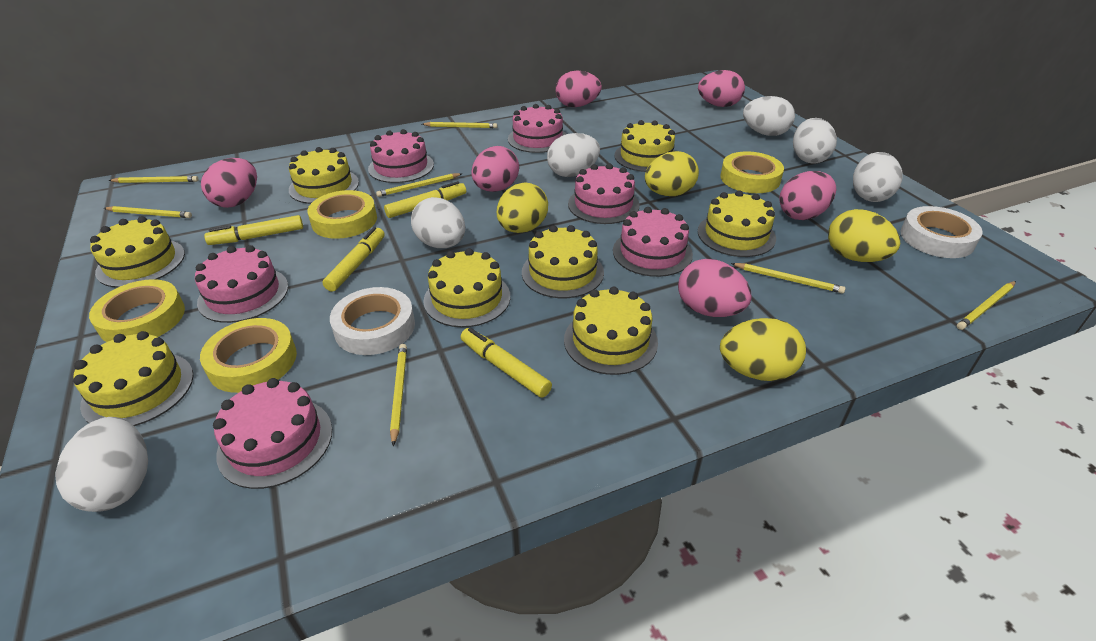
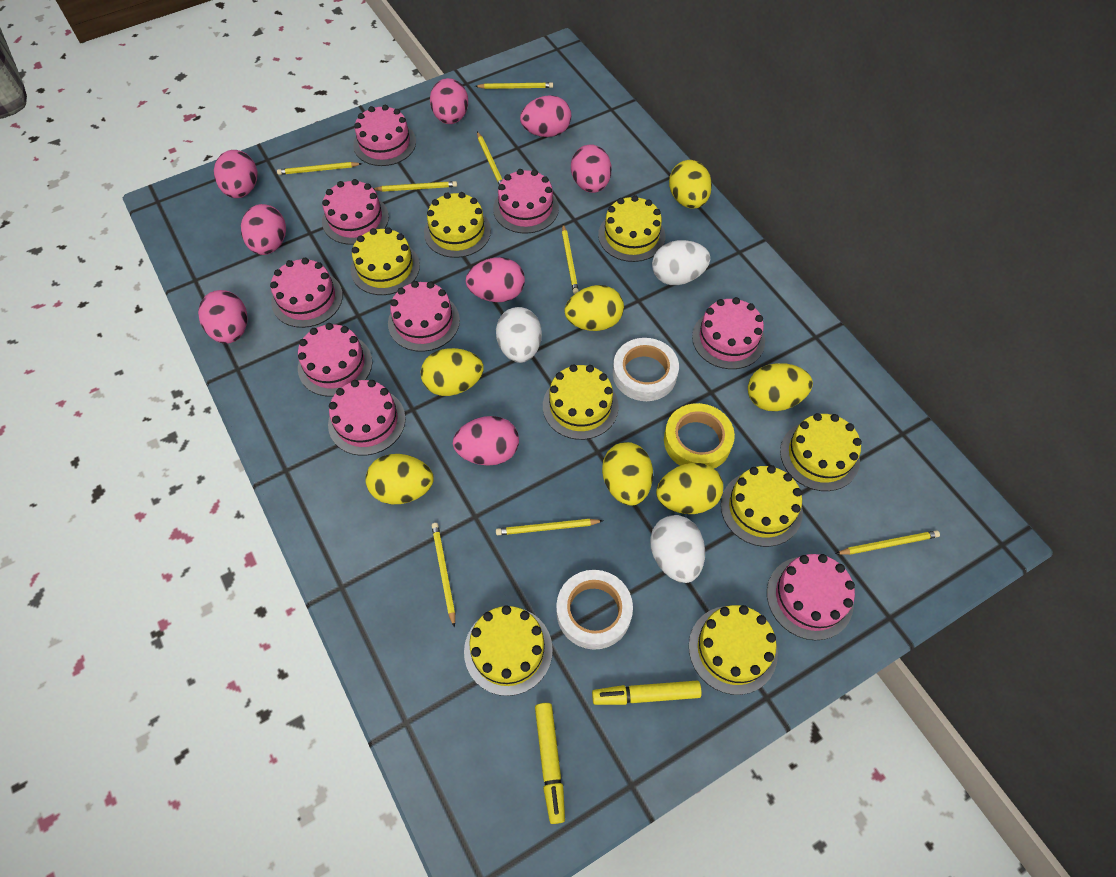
pink cake: [195,245,288,323] [213,378,332,489] [368,129,434,183] [508,104,566,153] [568,164,640,224] [613,207,693,277] = 6 -> [270,258,343,328] [298,323,372,397] [322,179,389,245] [328,380,406,456] [353,105,416,166] [388,281,460,352] [493,169,559,234] [692,297,765,369] [767,554,855,640] = 9
pink egg: [201,158,257,208] [472,146,519,192] [556,71,602,107] [678,259,752,317] [698,70,745,107] [779,171,836,220] = 6 -> [198,290,247,344] [214,150,258,198] [241,204,286,255] [430,78,468,124] [453,416,519,466] [466,257,525,302] [520,95,571,137] [571,145,611,193] = 8
white egg: [55,417,148,512] [411,197,465,248] [547,133,600,177] [743,96,795,136] [793,118,837,164] [853,152,903,202] = 6 -> [496,307,542,363] [650,515,705,583] [652,240,710,285] = 3
yellow egg: [497,182,548,233] [645,151,699,196] [720,318,806,381] [828,209,900,262] = 4 -> [365,454,434,504] [421,348,484,396] [564,285,624,331] [602,442,653,506] [656,463,723,514] [669,160,712,209] [748,363,813,411] = 7
yellow marker: [204,215,303,245] [323,227,385,291] [384,181,466,218] [461,328,552,398] = 4 -> [535,703,565,824] [592,681,702,705] = 2
yellow pencil: [104,206,192,218] [109,176,198,183] [376,173,462,197] [390,344,407,446] [422,122,497,128] [731,263,846,294] [957,281,1016,330] = 7 -> [277,162,362,175] [373,181,457,192] [432,523,455,627] [475,82,553,89] [477,132,502,185] [496,519,603,535] [562,224,579,294] [836,530,940,555] = 8
yellow tape: [89,279,185,342] [200,318,297,393] [307,190,377,239] [720,151,784,193] = 4 -> [664,403,735,468] = 1

